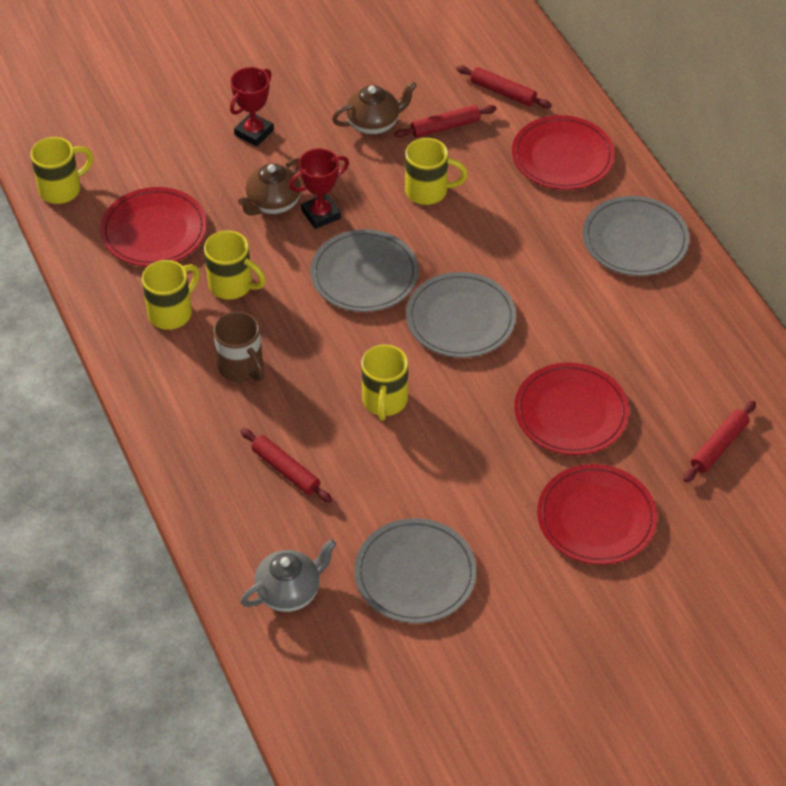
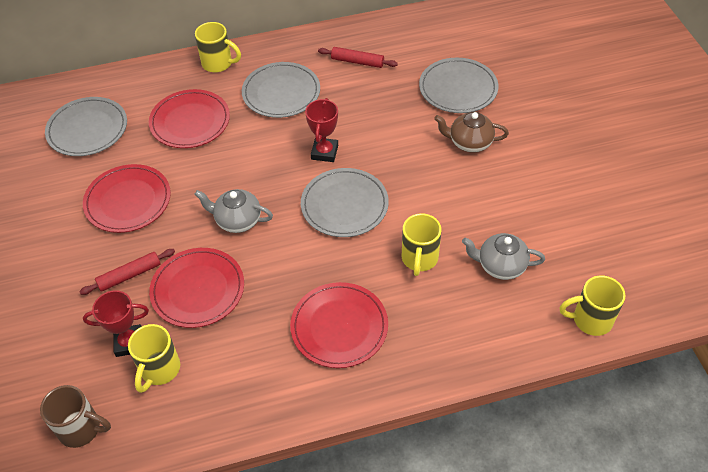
brown teapot: [238,158,301,216] [332,82,417,135] = 2 -> [434,112,509,153] = 1
grey teapot: [241,539,337,612] = 1 -> [194,189,273,233] [462,233,545,280] = 2
red rolling pin: [241,428,332,503] [394,105,497,138] [456,65,552,108] [684,401,756,482] = 4 -> [79,249,175,295] [318,47,398,68] = 2
yellow mug: [30,137,94,204] [142,260,200,330] [204,230,266,300] [361,344,408,421] [405,138,468,205] = 5 -> [128,324,180,393] [195,22,241,72] [402,213,441,276] [559,275,626,336] = 4

